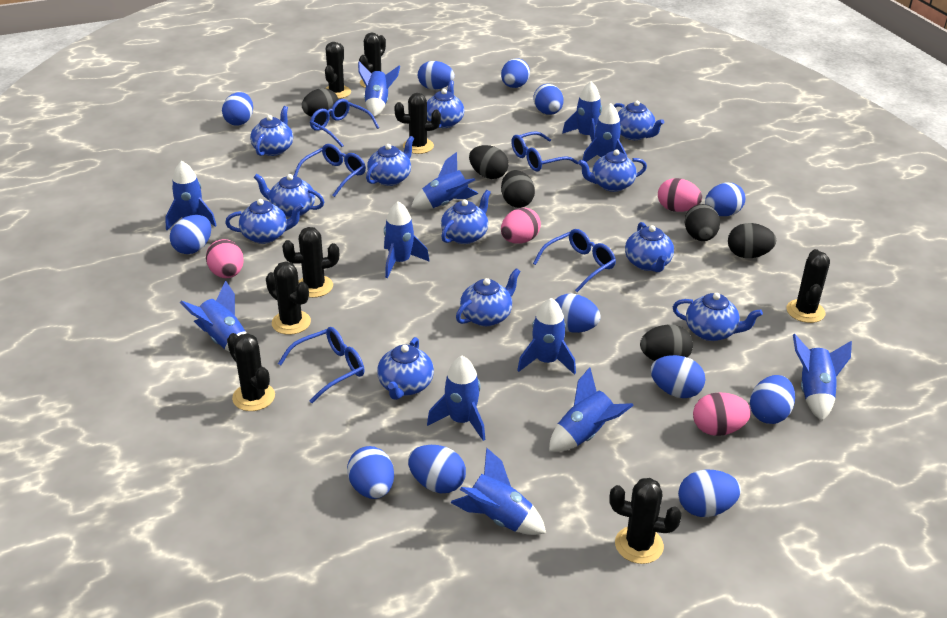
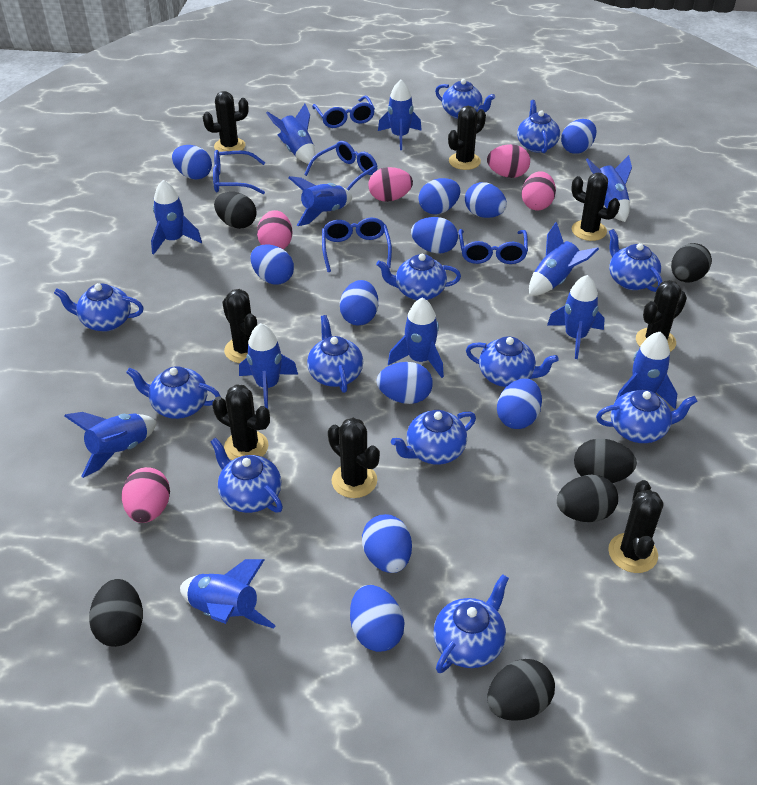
blue egg: [170,215,211,254] [222,92,253,126] [347,446,394,499] [408,445,466,493] [418,61,455,89] [501,58,530,88] [534,84,564,115] [555,294,601,333] [650,355,706,398] [678,470,741,517] [705,182,745,216] [750,375,795,424] = 12 -> [172,145,212,180] [251,244,294,285] [340,280,378,325] [350,585,405,652] [362,514,412,573] [377,362,433,404] [411,217,458,253] [418,178,460,214] [465,182,507,218] [497,378,542,429] [561,119,596,154] = 11
pink egg: [206,239,244,278] [501,208,541,244] [658,178,702,212] [693,392,751,436] = 4 -> [122,467,170,523] [257,210,292,249] [368,167,413,202] [487,144,530,178] [521,171,556,210] = 5

